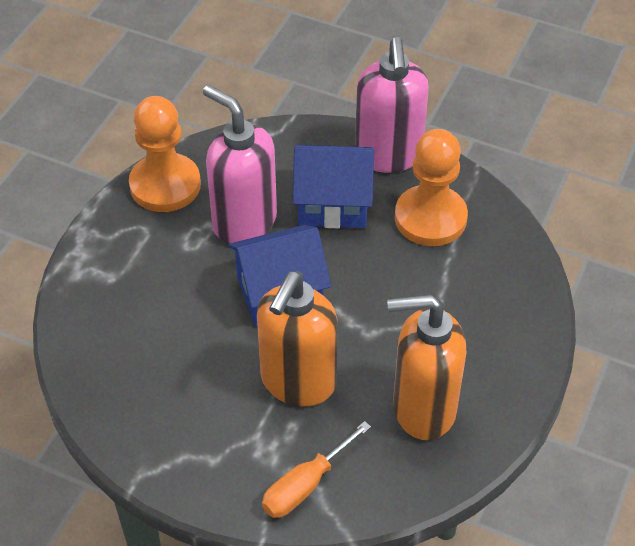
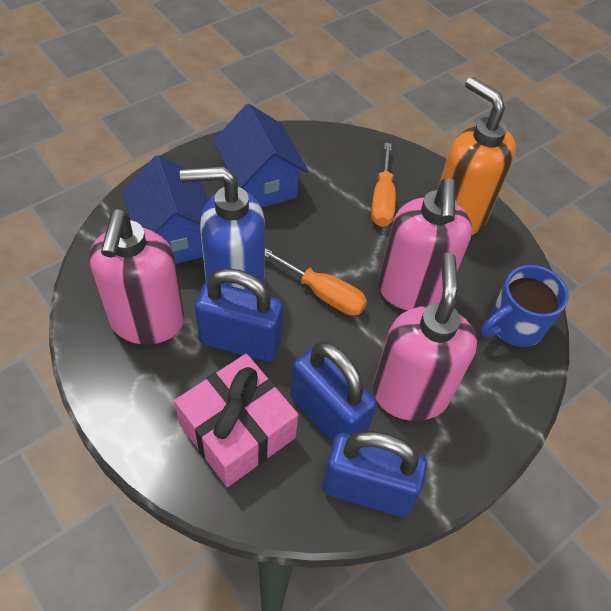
blue mug: none = 0 -> [481,265,569,347] = 1
blue padlock: none = 0 -> [195,268,283,362] [291,342,377,442] [322,431,427,517] = 3
blue soap dispenser: none = 0 -> [180,166,265,291] = 1
orange pawn: [129,96,201,212] [395,129,468,246] = 2 -> none = 0
orange screwdriver: [262,421,371,518] = 1 -> [265,248,367,316] [371,143,396,227] = 2
orange soap dispenser: [257,271,338,406] [387,294,466,440] = 2 -> [437,77,516,235] = 1
pink gift: none = 0 -> [174,354,298,487] = 1
pink soap dispenser: [203,85,277,244] [355,37,429,173] = 2 -> [89,209,184,345] [373,253,477,421] [378,178,472,310] = 3

